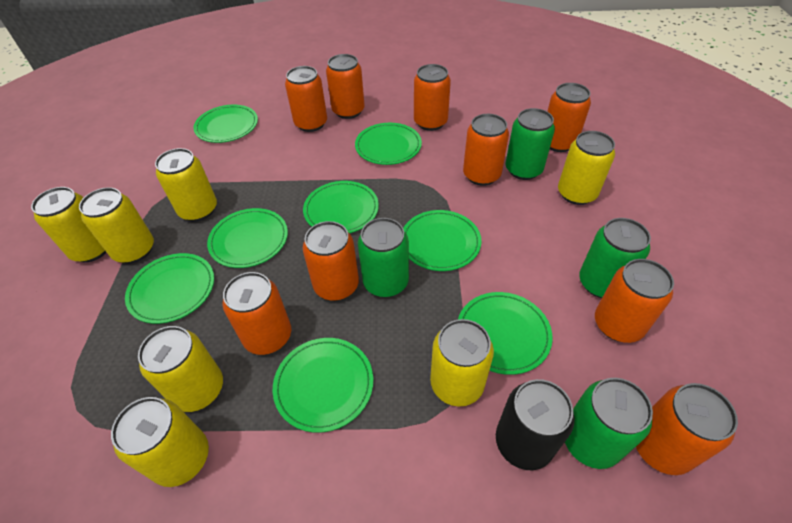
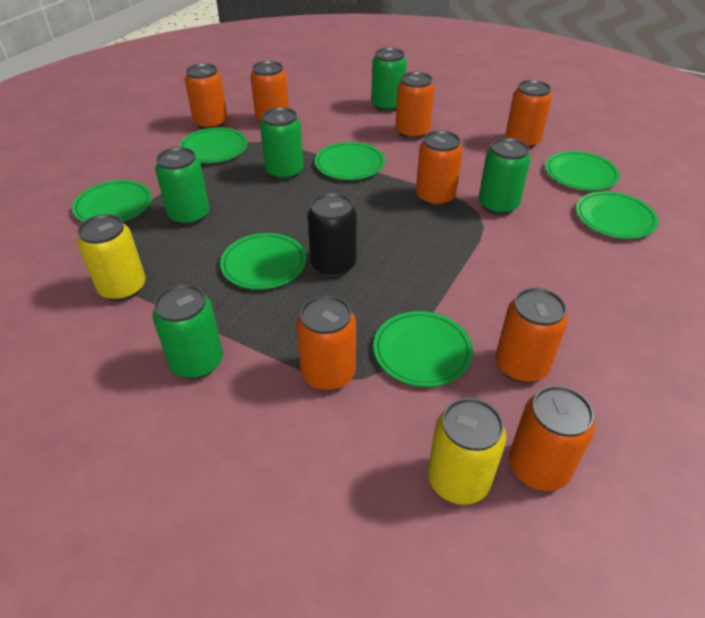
green can: [358,218,409,297] [506,108,555,180] [565,378,653,469] [579,218,651,298] = 4 -> [152,284,223,379] [155,147,210,225] [260,107,303,180] [371,48,407,112] [479,138,531,215] = 5
green plate: [125,253,214,324] [193,105,258,143] [207,208,288,268] [273,338,373,433] [303,181,379,233] [355,123,422,165] [403,210,482,271] [458,292,553,375] = 8 -> [72,180,152,222] [179,127,248,163] [220,233,306,290] [315,142,385,180] [373,311,473,387] [545,151,620,191] [576,191,658,239] = 7
orange can: [223,272,291,355] [285,66,327,132] [303,221,359,301] [326,54,365,119] [414,64,451,131] [463,114,509,186] [547,83,591,152] [595,259,674,343] [636,383,738,475] = 9 -> [185,63,227,129] [250,61,289,123] [296,295,356,391] [395,72,435,139] [416,130,463,206] [496,288,568,383] [505,80,552,149] [509,386,595,491] = 8
yellow can: [31,187,106,262] [79,187,154,263] [111,397,209,487] [138,326,223,412] [155,148,217,221] [430,319,494,406] [558,131,615,205] = 7 -> [77,214,146,301] [428,398,506,505] = 2

